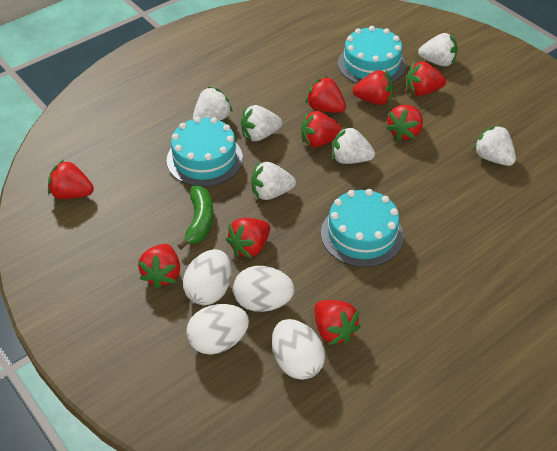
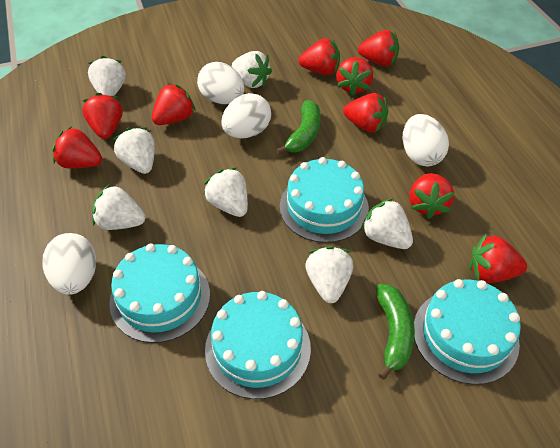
green banana: [178,186,213,250] = 1 -> [276,100,321,155] [376,284,415,380] = 2
turquoise cake: [167,117,243,187] [321,189,404,267] [338,26,406,83] = 3 -> [109,243,210,343] [205,291,311,399] [280,157,369,243] [414,279,521,385] = 4
white strawberry: [193,87,232,120] [241,105,282,141] [251,161,296,200] [332,126,375,164] [418,33,458,67] [473,125,516,166] = 6 -> [88,56,126,96] [92,184,146,230] [113,127,155,174] [203,167,248,217] [232,51,272,88] [305,246,353,303] [361,198,413,249] = 7

